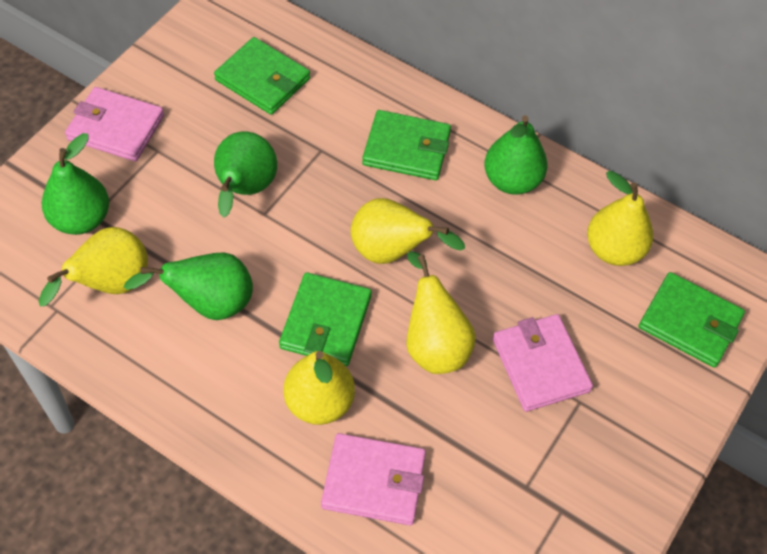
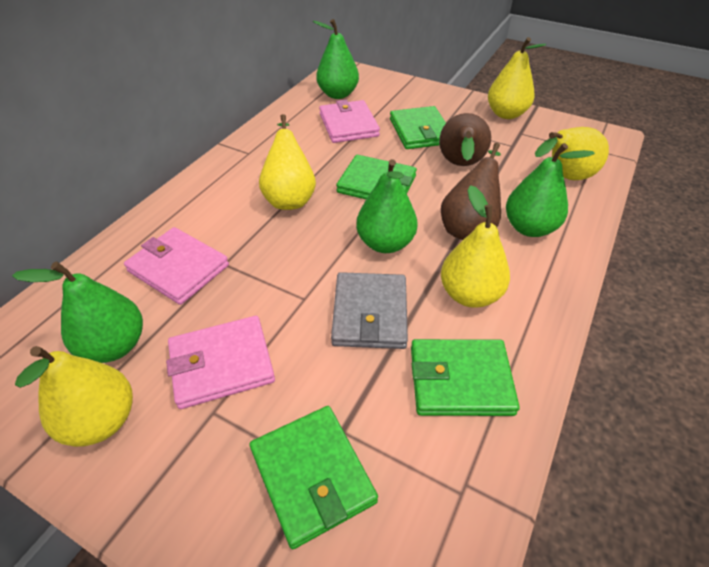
brown pear: none = 0 -> [439,113,491,166] [441,143,501,240] = 2
grey wallet: none = 0 -> [331,272,408,349] = 1

